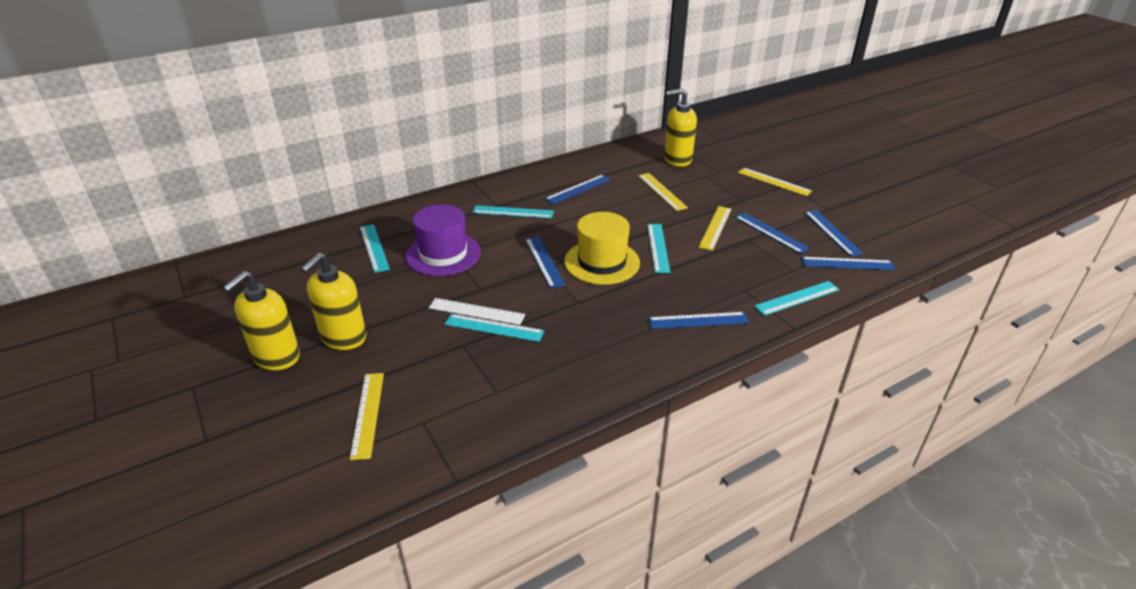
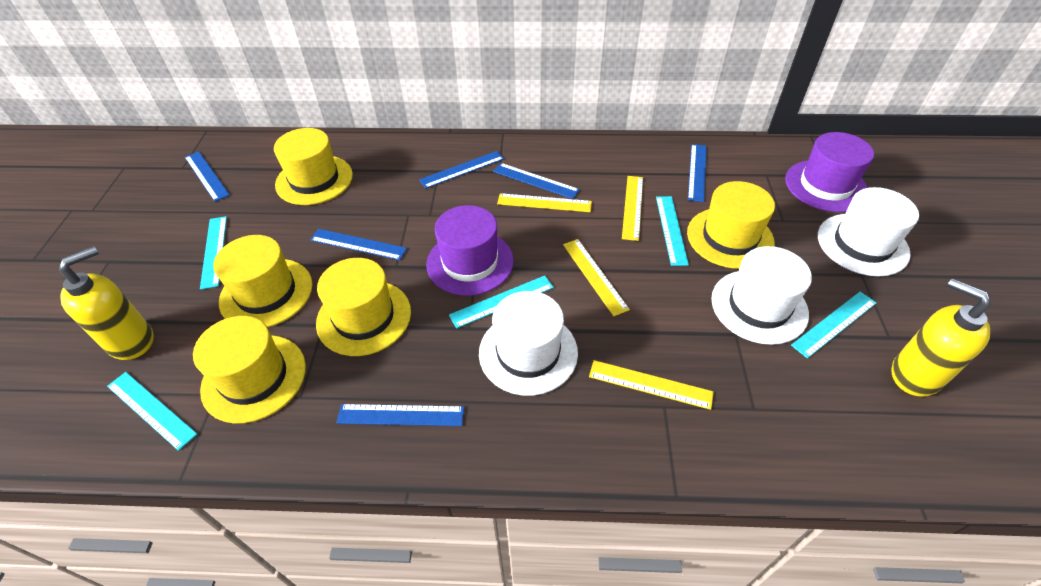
purple hat: [405,204,481,276] = 1 -> [426,205,514,296] [785,132,874,212] = 2
white hat: none = 0 -> [479,291,578,396] [711,246,812,345] [818,187,919,276] = 3
white ruler: [429,298,525,325] = 1 -> none = 0
yellow hat: [564,212,640,285] = 1 -> [193,316,306,424] [213,235,312,327] [274,128,353,205] [316,258,411,356] [687,181,775,269] = 5
yellow soap dispenser: [223,271,300,370] [300,252,366,350] [664,88,697,167] = 3 -> [59,246,154,360] [891,279,991,397] = 2

